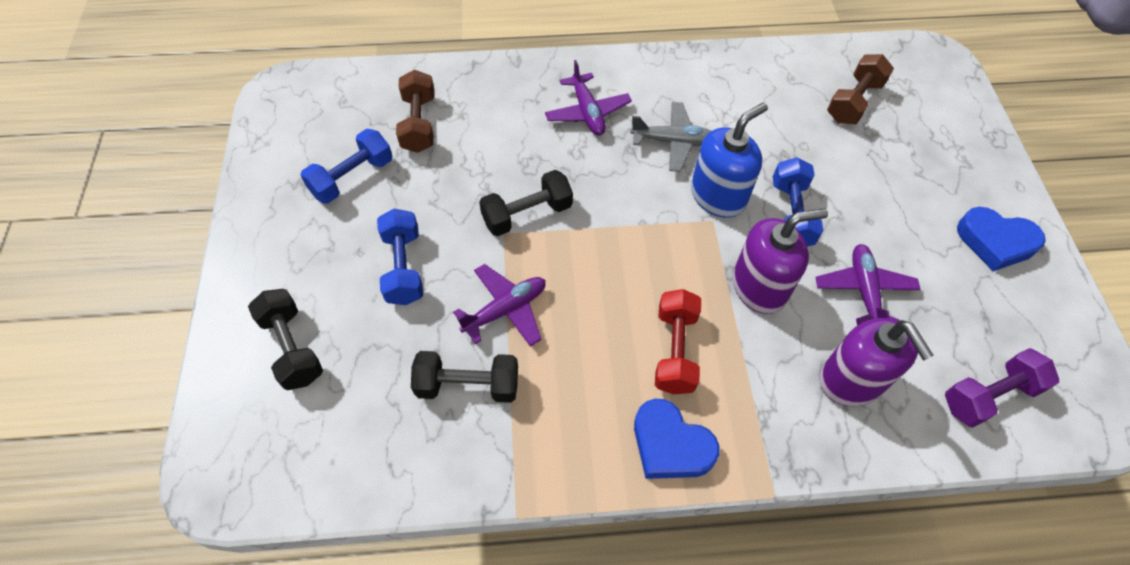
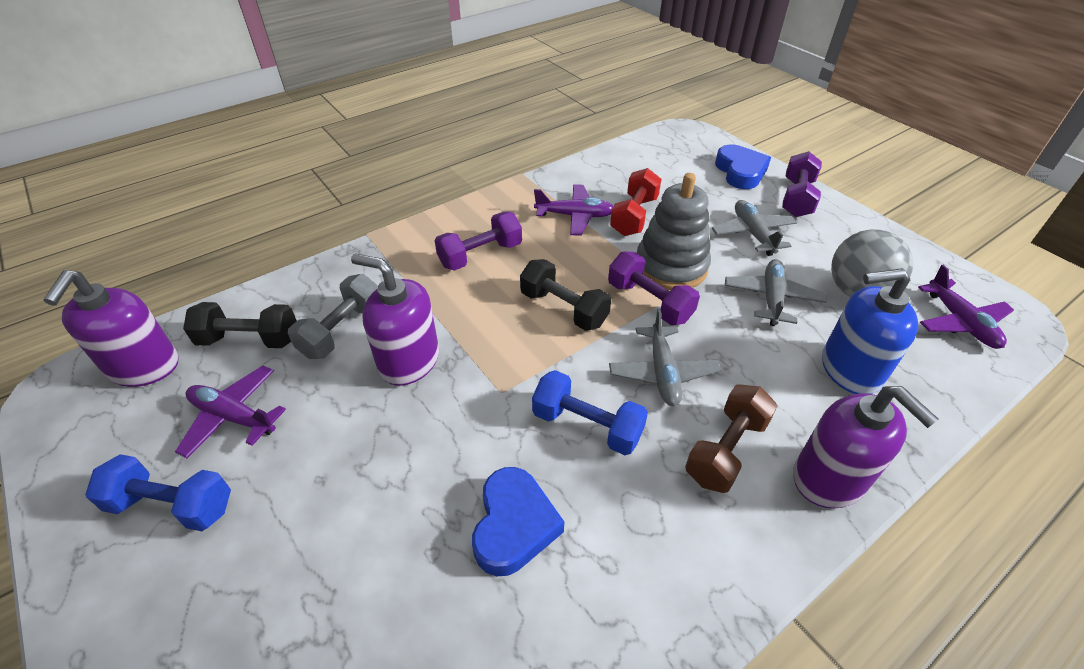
black dumbbell: [248,289,323,390] [411,351,518,403] [479,170,573,236] = 3 -> [183,302,297,348] [520,259,611,331] = 2
blue dumbbell: [301,129,393,203] [377,209,423,305] [773,157,823,247] = 3 -> [85,454,231,531] [532,370,648,455] = 2
brown dumbbell: [396,70,434,153] [827,54,894,124] = 2 -> [685,384,778,493] = 1
grey ball: none = 0 -> [831,230,913,297] = 1
grey dumbbell: none = 0 -> [288,274,378,359] = 1
grey plane: [630,102,711,172] = 1 -> [609,309,721,406] [712,200,797,256] [725,259,827,326] = 3
grey stacking toy: none = 0 -> [637,173,711,290] = 1
purple dumbbell: [945,348,1059,428] = 1 -> [435,212,522,271] [608,251,700,325] [782,151,822,217] = 3
purple soap dispenser: [733,208,828,314] [820,318,934,406] = 2 -> [43,270,178,387] [351,254,439,386] [793,386,939,508] = 3

